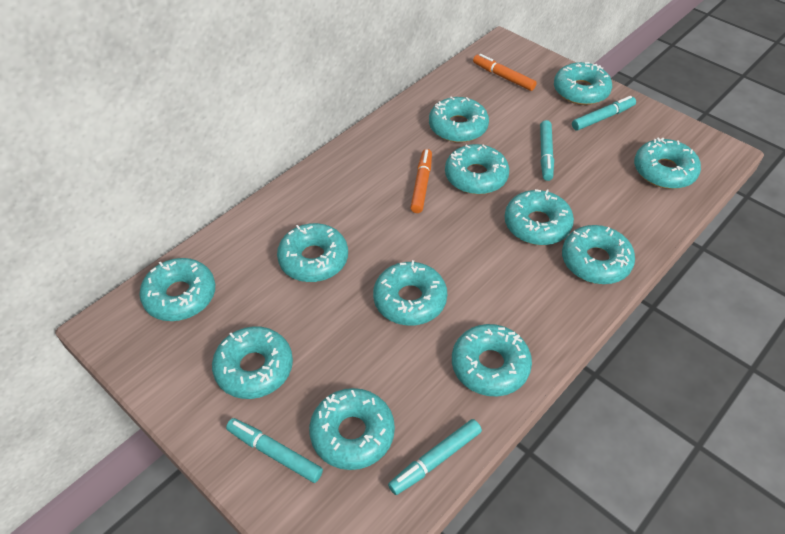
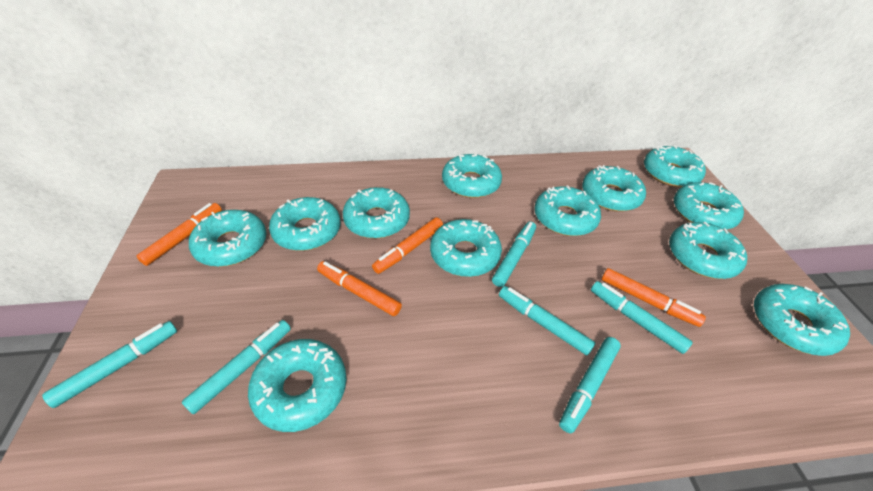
orange marker: [410,149,432,213] [473,54,537,91] = 2 -> [137,203,222,266] [317,261,402,316] [372,217,443,274] [601,268,706,327] = 4
turquoise marker: [226,418,323,483] [388,419,482,495] [540,120,554,181] [572,96,636,130] = 4 -> [42,321,177,408] [182,320,291,414] [492,221,536,287] [499,286,595,355] [559,337,621,433] [591,281,693,354] = 6

